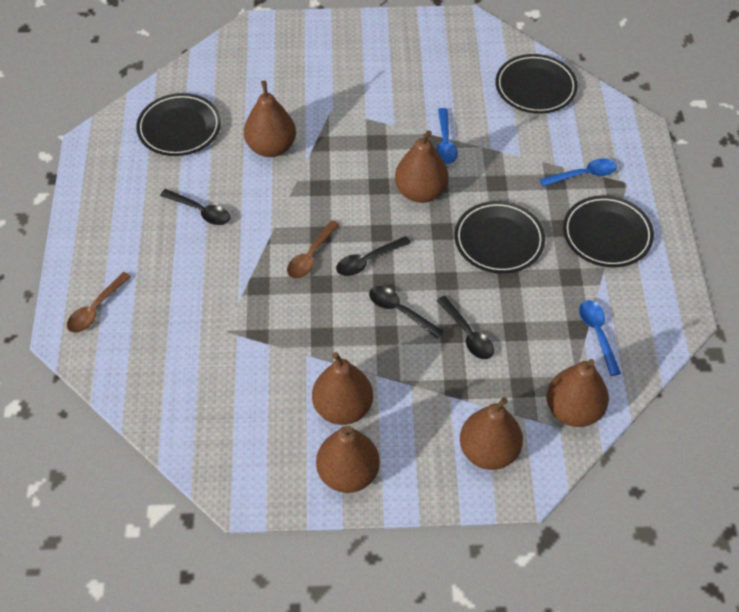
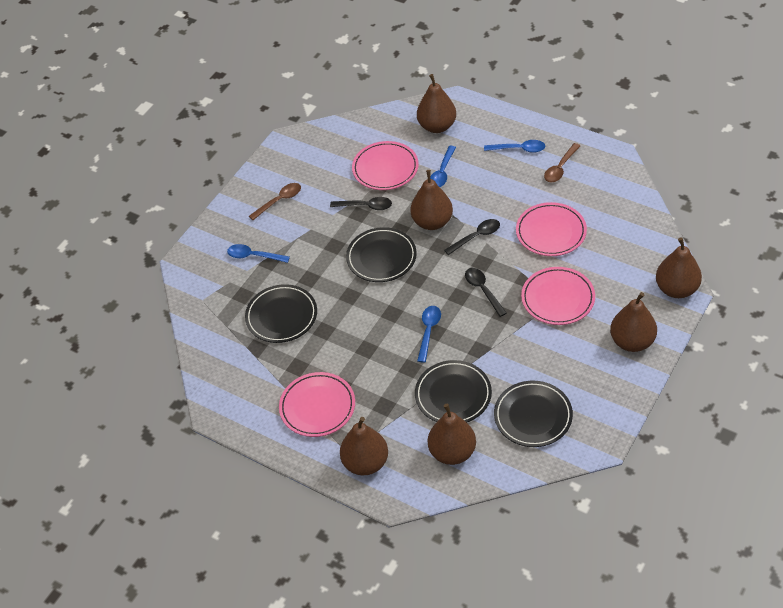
black spoon: [160,189,230,225] [336,236,411,276] [369,286,444,339] [436,296,494,359] = 4 -> [330,197,392,210] [444,219,500,255] [465,268,507,317] = 3
blue spoon: [436,108,458,164] [540,158,617,187] [579,300,621,376] = 3 -> [227,244,290,263] [417,306,441,363] [430,146,456,187] [484,140,545,153] = 4
pink plate: none = 0 -> [279,372,355,437] [352,141,419,190] [516,202,587,256] [521,267,595,325] = 4

